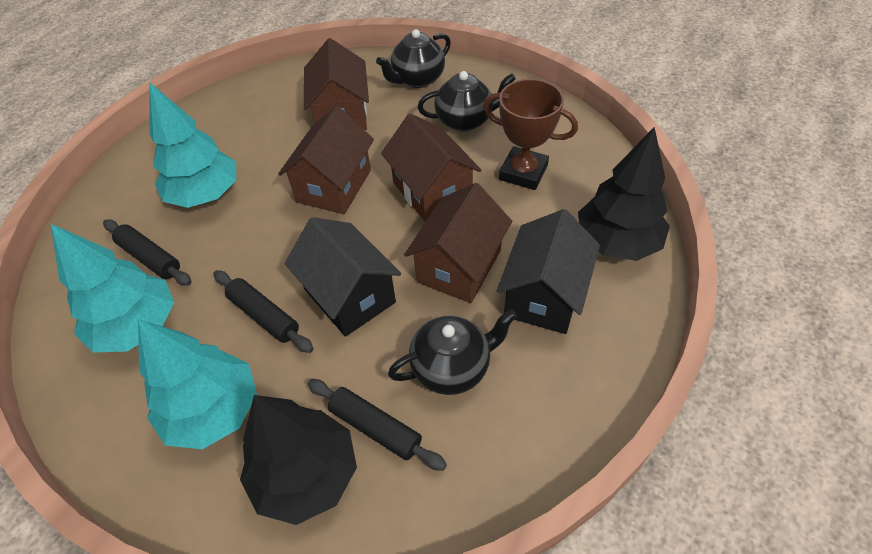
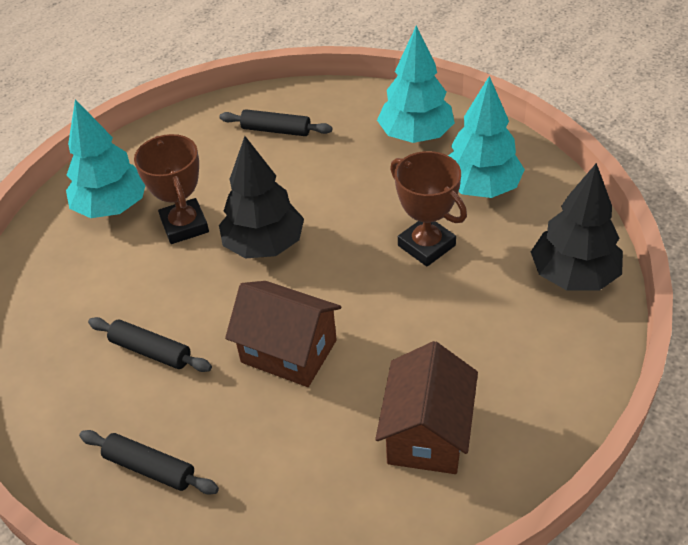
black house: [284,217,401,337] [497,209,600,334] = 2 -> none = 0
black teapot: [376,29,451,88] [388,309,517,395] [418,71,516,132] = 3 -> none = 0
brown house: [278,106,374,214] [304,38,369,130] [381,113,481,222] [404,183,512,303] = 4 -> [225,281,341,387] [375,341,478,474] = 2
brown trophy: [483,79,578,190] = 1 -> [134,134,209,244] [390,151,467,266] = 2

